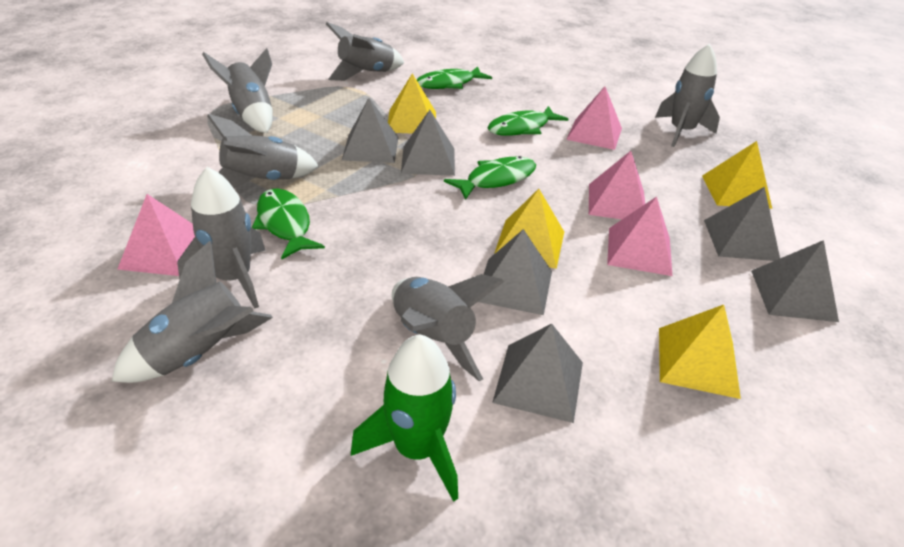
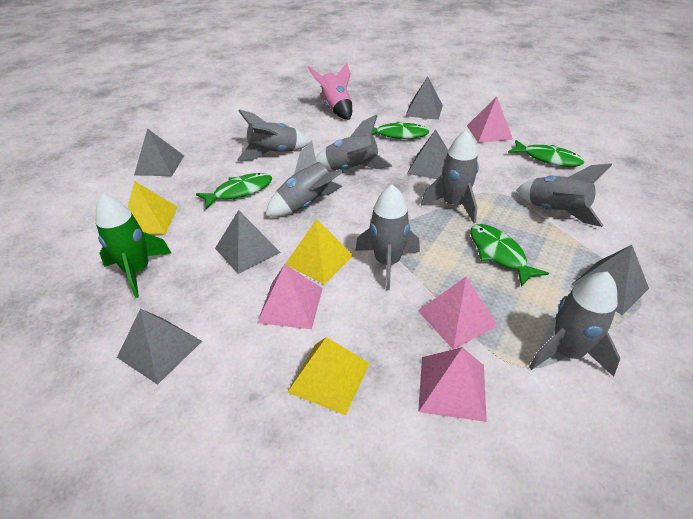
pink rocket: none = 0 -> [308,63,352,120] = 1
yellow pyramid: [388,74,436,134] [494,189,564,269] [659,305,741,399] [702,141,772,209] = 4 -> [128,181,177,235] [286,219,354,284] [287,337,370,415] = 3

